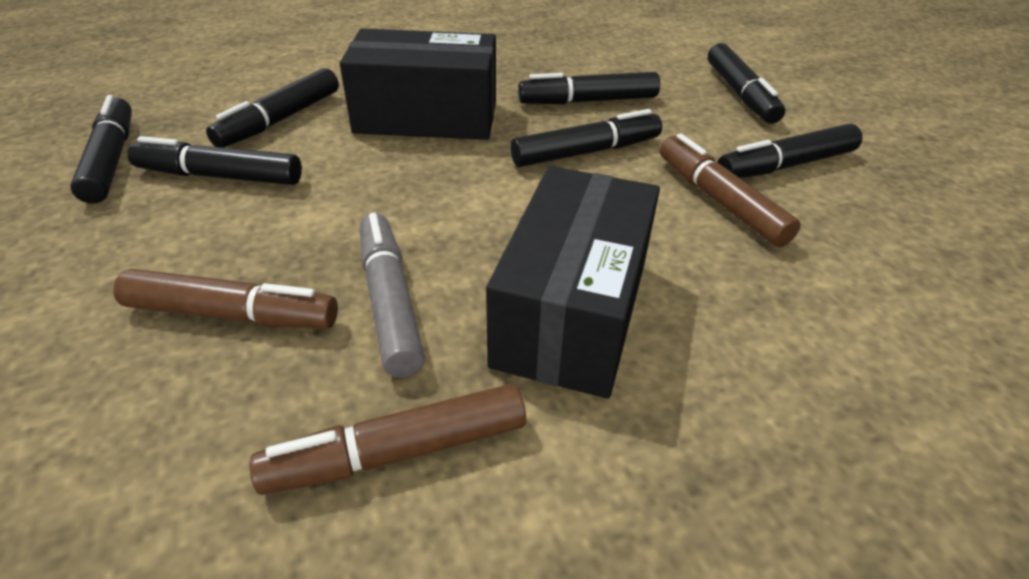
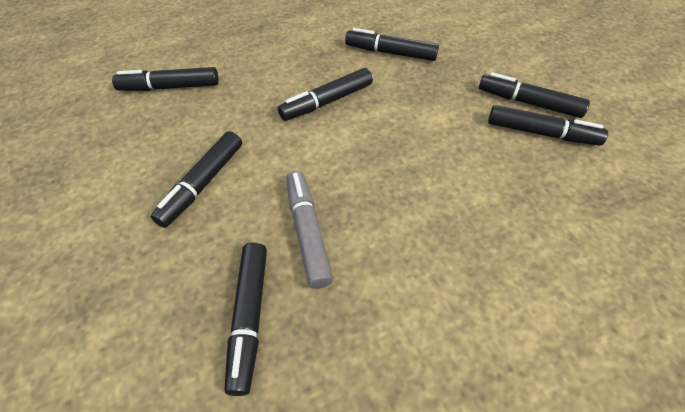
black box: [340,28,496,140] [486,166,660,399] = 2 -> none = 0
brown marker: [113,269,338,329] [249,384,526,495] [660,134,801,247] = 3 -> none = 0

